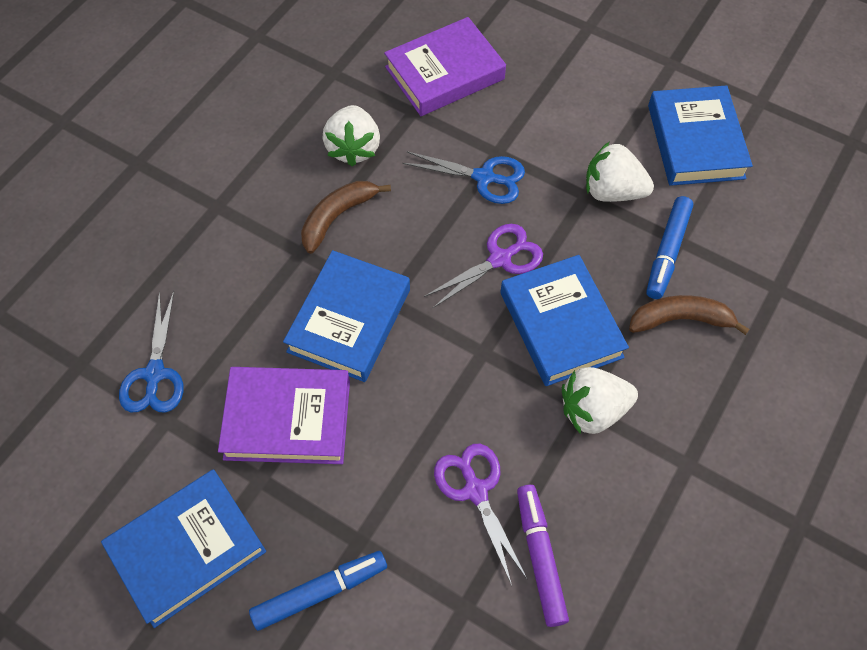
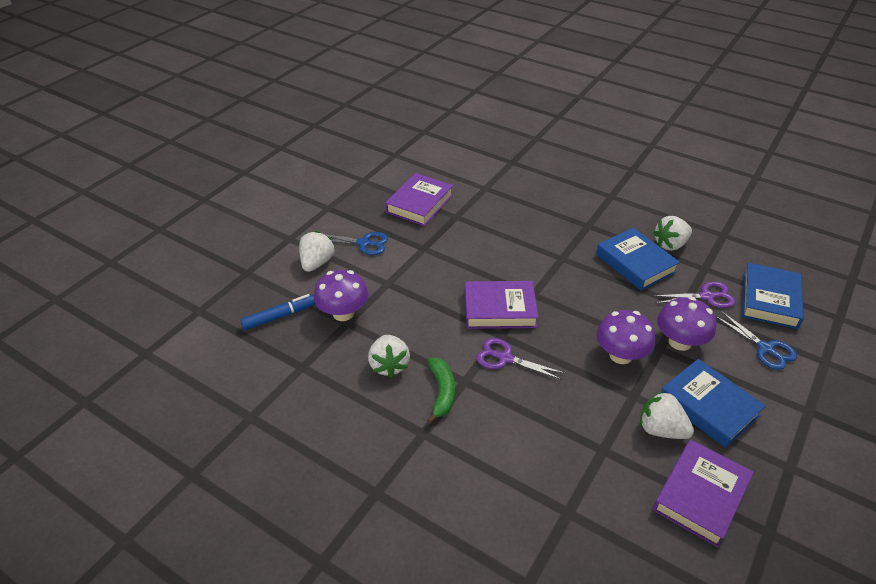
blue book: [101,469,266,628] [283,250,410,382] [500,255,629,386] [648,85,753,186] = 4 -> [596,228,680,291] [661,359,766,448] [742,263,804,329] = 3
blue marker: [249,551,387,631] [646,196,693,299] = 2 -> [241,294,315,330] = 1
brown banana: [301,181,391,254] [629,295,750,335] = 2 -> none = 0
green banana: none = 0 -> [427,358,455,424] = 1
purple book: [218,367,350,464] [384,17,506,116] = 2 -> [385,173,453,226] [464,281,539,329] [653,439,754,548] = 3
purple marker: [517,485,569,627] = 1 -> none = 0
purple mushroom: none = 0 -> [314,270,369,321] [597,310,655,364] [657,297,716,351] = 3
white strawberry: [322,105,380,167] [562,367,638,434] [586,142,654,202] = 3 -> [299,231,335,272] [368,335,410,378] [640,390,694,439] [653,216,692,251] = 4

